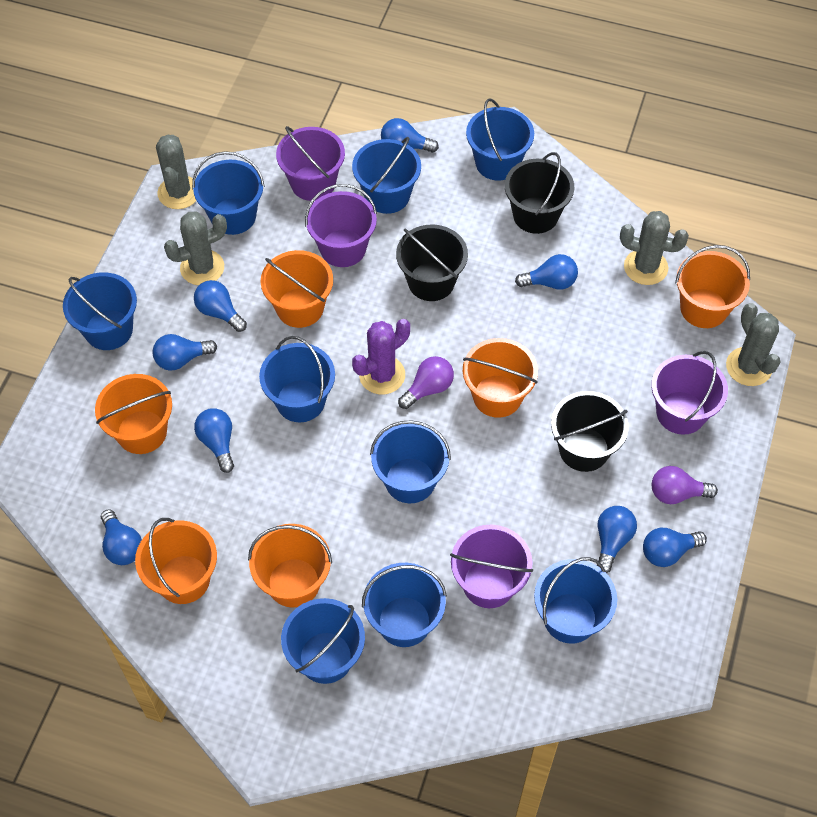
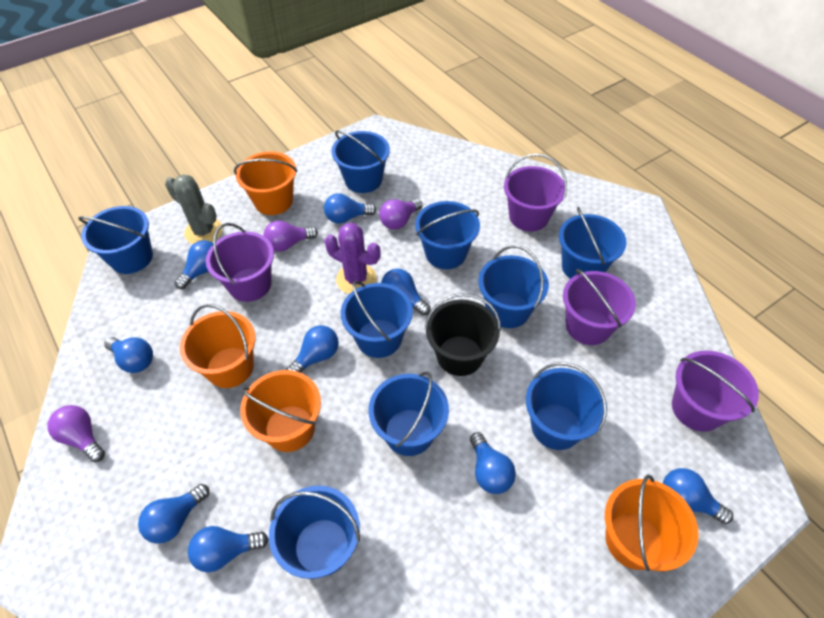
black bucket: [396,225,468,301] [505,152,574,234] [551,391,629,472] = 3 -> [425,293,501,376] = 1
blue light bulb: [101,509,142,565] [152,334,217,371] [194,280,247,332] [194,408,234,473] [381,118,439,153] [515,254,578,290] [597,506,637,573] [643,528,707,567] = 8 -> [104,337,153,373] [138,484,209,544] [175,240,213,289] [188,526,269,572] [286,325,339,373] [324,194,376,224] [381,269,431,316] [470,432,516,494] [663,468,733,524] = 9
grey cactus: [156,134,196,209] [164,211,227,285] [620,211,689,285] [726,303,780,386] = 4 -> [165,175,223,244] = 1
orange bucket: [95,374,172,454] [135,518,217,604] [248,524,332,607] [260,250,333,328] [463,338,538,418] [675,245,750,328] = 6 -> [179,304,256,388] [234,152,297,215] [240,370,321,452] [605,475,699,571] = 4
purple light bulb: [398,356,454,409] [652,466,718,504] = 2 -> [47,405,105,462] [263,221,318,252] [379,199,423,229] = 3

